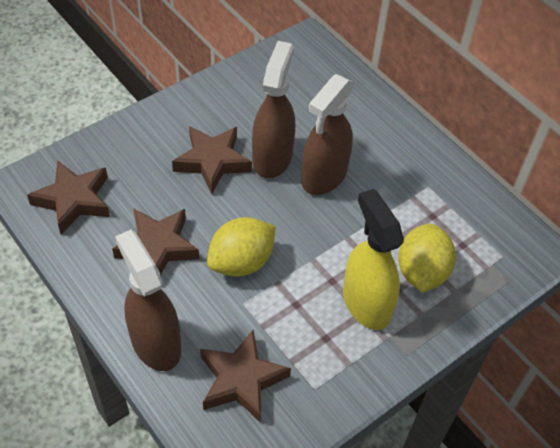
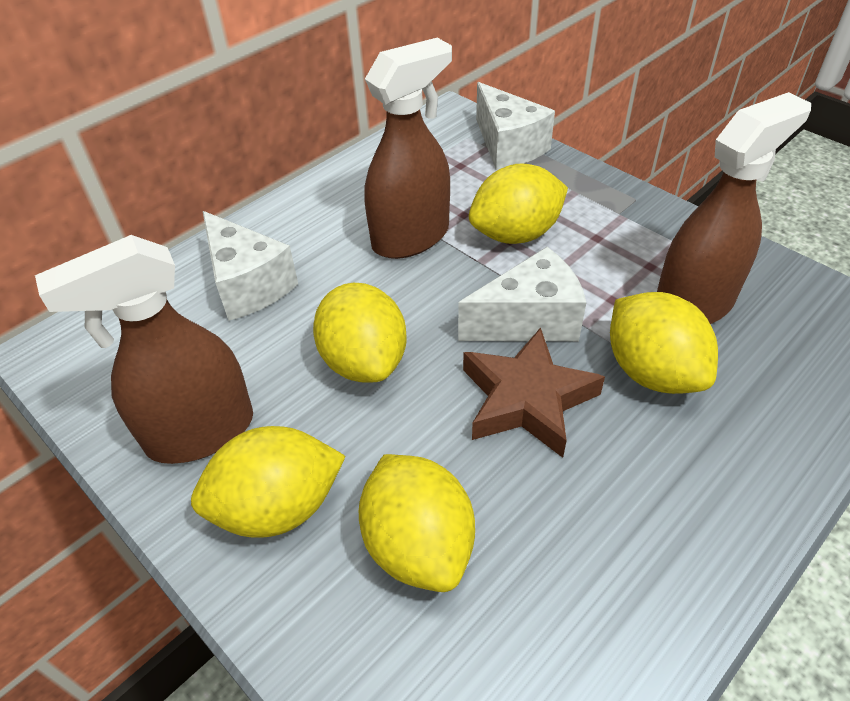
brown star: [27,160,110,235] [112,208,199,275] [172,126,252,194] [200,330,291,423] = 4 -> [463,327,605,458] = 1
white cheese: none = 0 -> [203,211,298,321] [458,247,586,341] [476,82,555,170] = 3
yellow lemon: [207,217,276,277] [398,224,456,293] = 2 -> [191,426,346,538] [313,283,407,383] [359,454,475,592] [469,163,568,244] [610,292,718,394] = 5
yellow spray bottle: [343,189,404,330] = 1 -> none = 0

